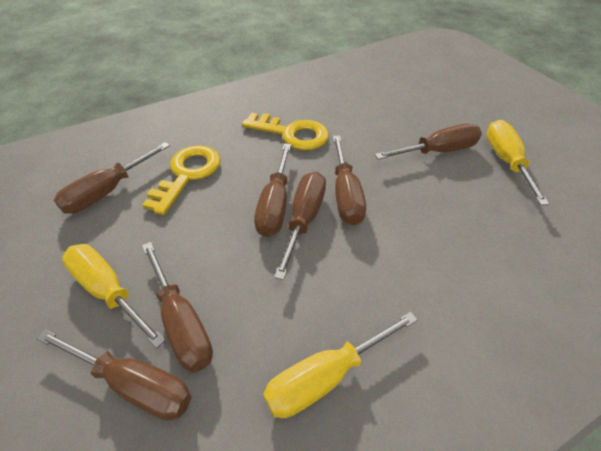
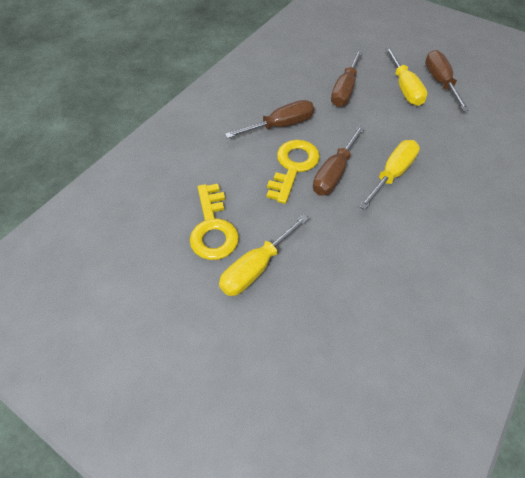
brown screwdriver: [36,330,191,421] [54,142,170,214] [142,242,213,372] [254,144,291,237] [274,172,326,280] [333,136,366,225] [375,124,482,160] = 7 -> [225,100,314,139] [313,125,365,196] [331,50,363,107] [425,50,469,111] = 4

